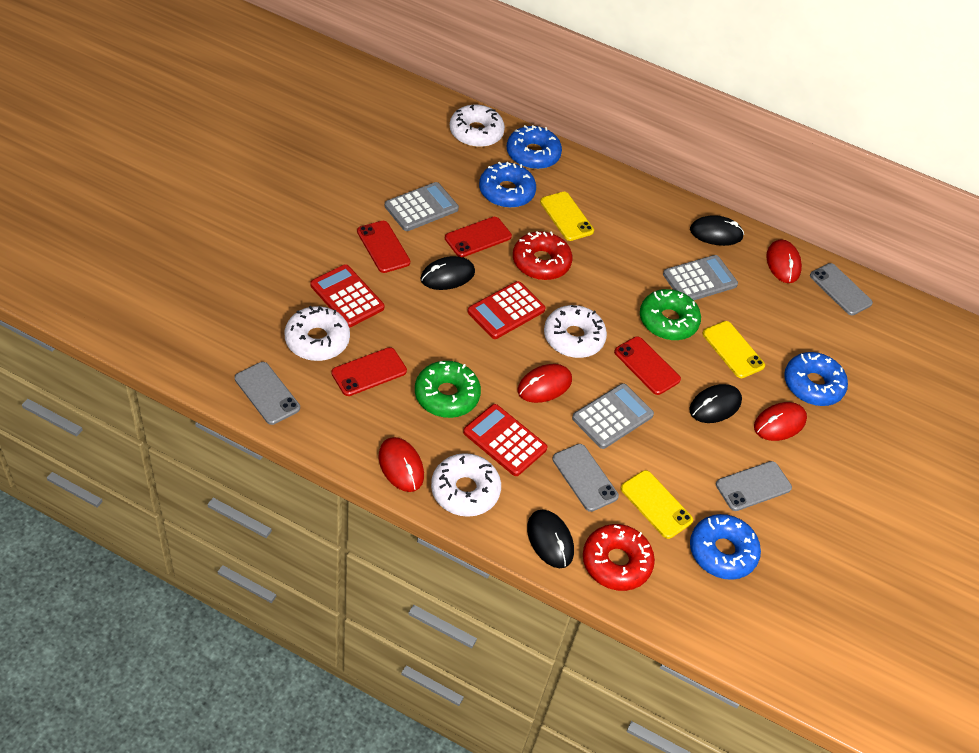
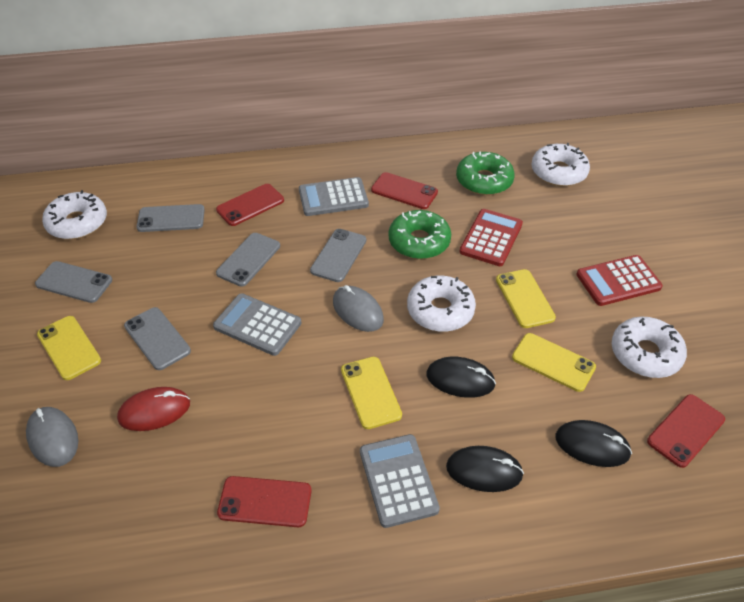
black mouse: [420,256,475,290] [527,510,574,568] [689,384,742,423] [690,215,744,246] = 4 -> [426,357,496,398] [446,446,524,492] [555,420,632,467] = 3
blue donut: [479,162,536,208] [507,125,562,169] [690,514,761,580] [784,352,848,406] = 4 -> none = 0
grey mouse: none = 0 -> [26,407,78,467] [333,285,384,332] = 2
grey phone: [235,362,300,425] [552,444,619,512] [716,461,792,511] [810,263,873,315] = 4 -> [35,261,112,303] [124,307,191,370] [136,204,205,232] [216,233,280,287] [310,229,366,282] = 5
red calculator: [311,264,384,327] [463,404,547,476] [467,281,545,339] = 3 -> [460,209,523,266] [576,255,663,306] = 2
red donut: [513,231,572,280] [583,524,655,591] = 2 -> none = 0
red mouse: [379,437,424,492] [518,364,572,403] [754,402,807,441] [766,239,802,283] = 4 -> [117,387,190,431] = 1
yellow phone: [540,192,594,241] [621,470,693,539] [702,321,765,378] = 3 -> [37,316,101,380] [341,357,402,429] [496,269,556,328] [512,333,596,392] = 4

